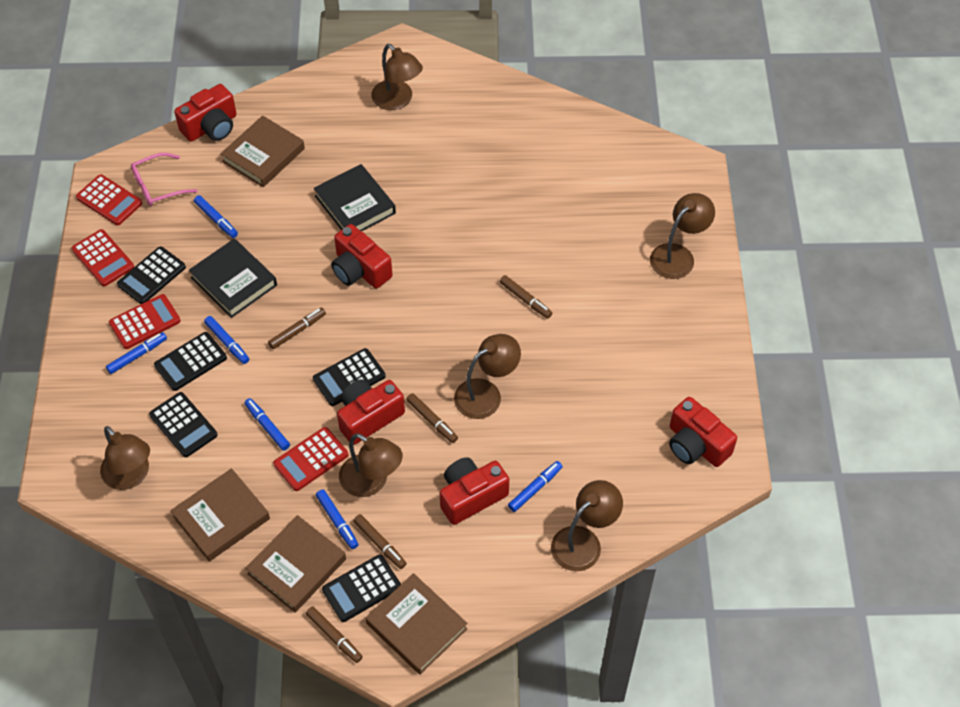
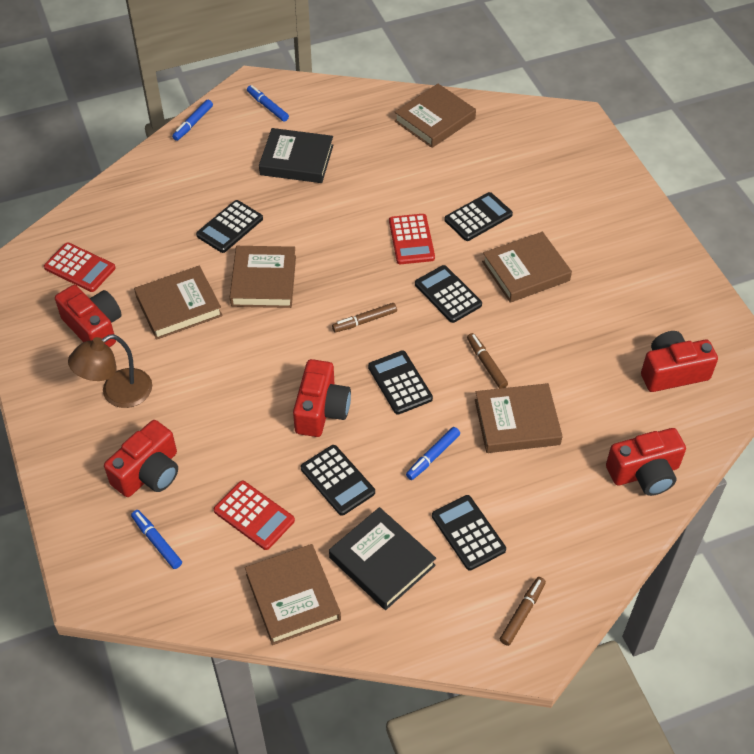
black calculator: [117,246,186,304] [149,392,218,457] [154,332,227,391] [313,348,386,406] [322,555,401,622] = 5 -> [196,200,263,253] [301,445,375,516] [368,350,433,414] [415,265,482,323] [432,495,506,571] [444,192,513,241] = 6
blue marker: [106,332,167,374] [194,195,238,238] [204,316,249,364] [244,398,290,451] [316,489,359,549] [508,461,563,512] = 6 -> [131,510,182,569] [172,100,213,141] [247,85,289,122] [406,427,460,480] = 4
brown book: [171,468,270,562] [221,115,305,187] [246,515,346,613] [366,573,467,674] = 4 -> [134,266,223,340] [230,246,296,308] [245,544,341,645] [394,84,476,148] [475,383,563,453] [482,232,572,303] = 6
brown lamp: [100,426,150,490] [339,433,403,497] [372,44,423,110] [454,334,521,419] [551,480,623,571] [650,193,715,279] = 6 -> [68,334,152,408] = 1
brown marker: [268,308,326,349] [306,606,363,663] [353,514,407,569] [406,393,458,443] [500,275,552,319] = 5 -> [332,303,397,333] [467,333,508,388] [500,577,546,646] = 3
pink glasses: [131,153,198,206] = 1 -> none = 0
red calculator: [71,229,134,286] [76,174,142,225] [109,294,181,349] [273,427,348,491] = 4 -> [44,242,116,292] [214,481,295,550] [389,214,435,264] = 3

